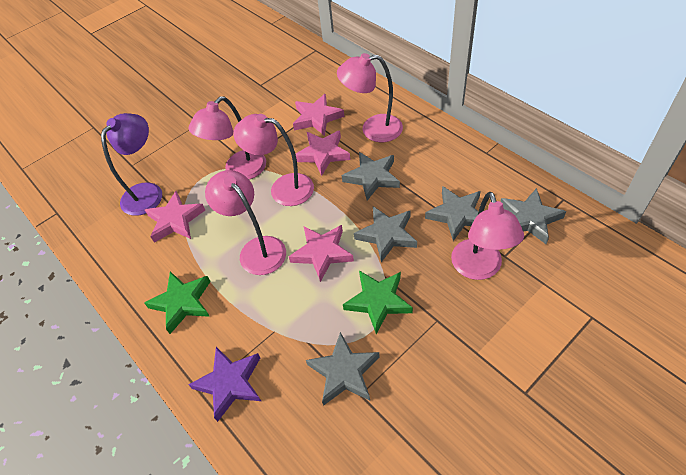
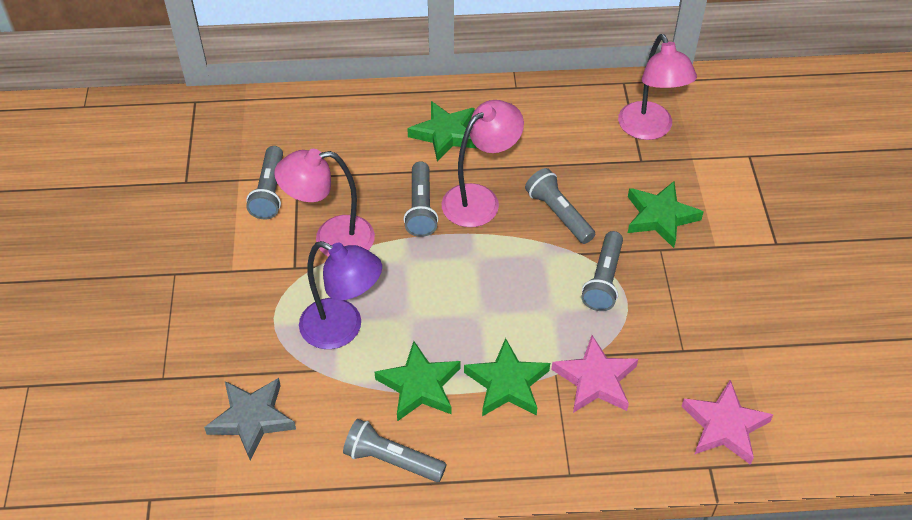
green star: [144,272,211,334] [343,270,413,334] = 2 -> [375,341,460,421] [407,101,478,162] [464,338,550,416] [628,181,704,248] = 4
grey flashlight: none = 0 -> [246,146,283,220] [343,419,447,482] [403,161,438,237] [525,168,595,244] [581,231,623,311] = 5
grey star: [306,332,379,406] [342,152,400,200] [354,206,417,262] [425,186,481,241] [500,188,566,244] = 5 -> [204,378,296,460] = 1
pink lamp: [188,96,266,179] [205,170,286,275] [233,114,314,206] [337,53,403,142] [451,192,524,280] = 5 -> [274,149,375,257] [442,100,524,227] [618,34,697,140] = 3
pink star: [145,191,205,243] [289,225,354,282] [293,94,344,136] [296,130,350,176] = 4 -> [551,335,638,413] [682,380,773,465] = 2
purple star: [188,347,261,422] = 1 -> none = 0

